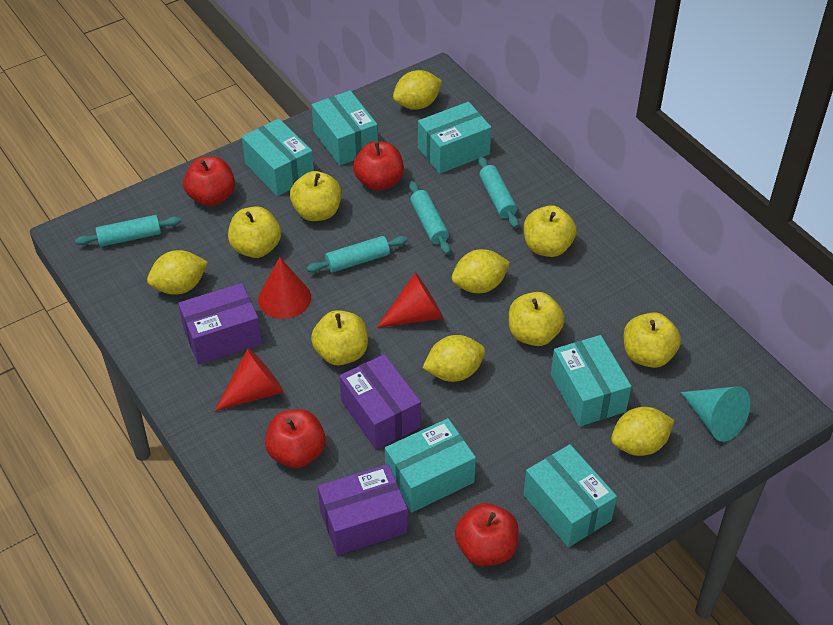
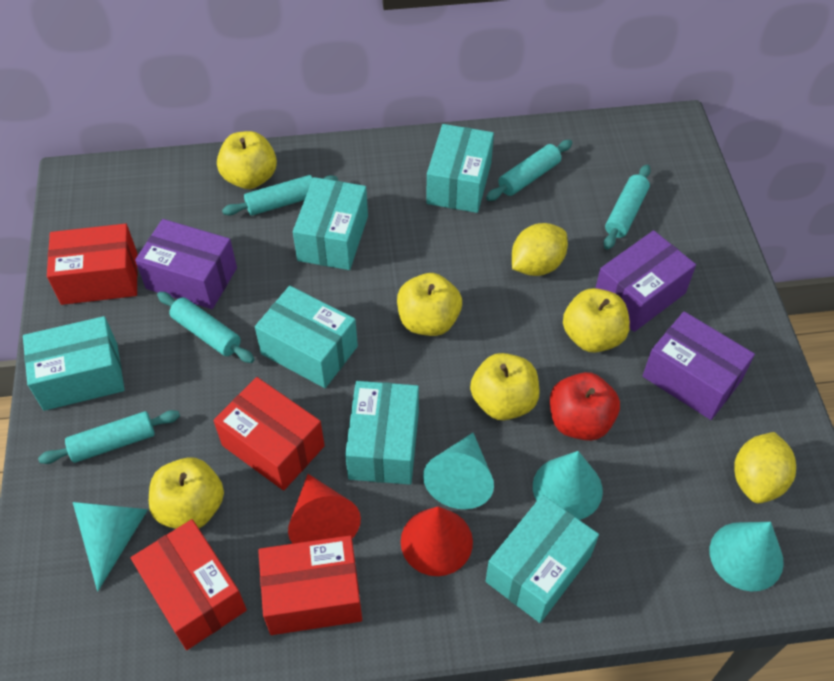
red apple: [183,156,235,206] [265,409,326,468] [353,141,404,191] [455,503,519,566] = 4 -> [550,372,620,441] = 1
red box: none = 0 -> [47,224,138,305] [131,519,247,650] [214,377,325,491] [258,536,362,635] = 4
red cone: [215,348,284,411] [258,257,311,319] [377,272,444,328] = 3 -> [288,474,361,544] [401,506,473,576] = 2
turquoise cone: [681,386,750,442] = 1 -> [73,502,148,591] [423,433,494,509] [533,451,603,520] [710,522,784,591] = 4
turquoise rolling pin: [75,215,181,247] [306,236,408,273] [409,181,450,254] [478,156,519,228] = 4 -> [38,410,180,464] [157,292,255,363] [222,175,338,216] [486,140,572,201] [604,165,651,250] = 5
yellow apple: [228,206,281,258] [290,171,341,221] [311,310,368,365] [509,292,565,346] [524,205,577,257] [624,312,681,368] = 6 -> [149,457,224,529] [217,131,277,189] [397,273,462,336] [470,353,539,420] [563,288,630,353] = 5
yellow lemon: [147,250,208,295] [393,70,442,110] [423,335,485,382] [452,249,510,293] [611,407,675,456] = 5 -> [512,223,568,276] [734,432,796,503] = 2

